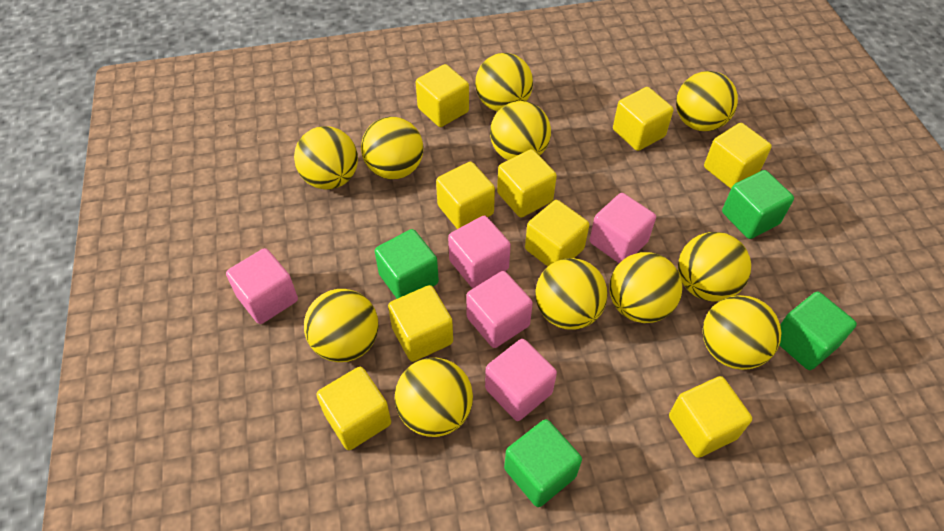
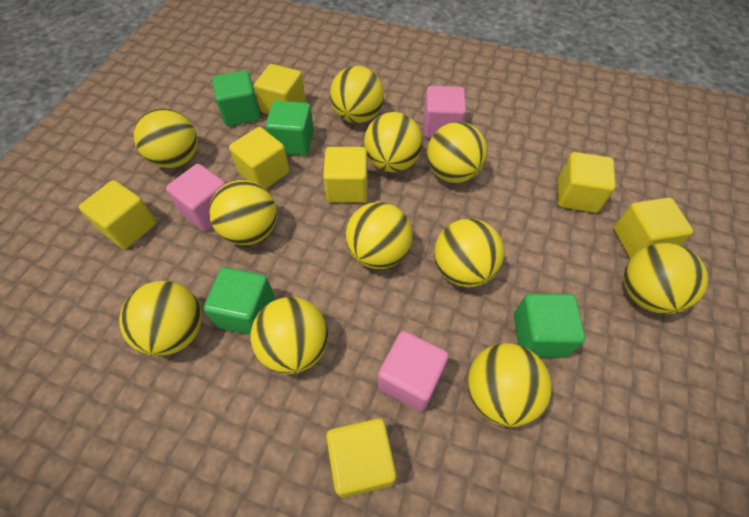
pink cube: [226,248,298,324] [448,215,511,288] [466,271,533,348] [485,339,557,421] [590,193,656,263] = 5 -> [166,164,226,231] [378,331,449,411] [424,86,466,138] = 3
yellow cube: [317,367,391,450] [388,285,453,362] [416,64,469,127] [436,162,495,229] [497,149,557,217] [525,200,589,267] [613,87,673,151] [669,376,752,458] [704,123,772,189] = 9 -> [79,180,157,249] [229,127,290,189] [254,64,305,115] [323,147,368,203] [326,418,396,498] [558,152,616,213] [614,198,693,259] = 7

